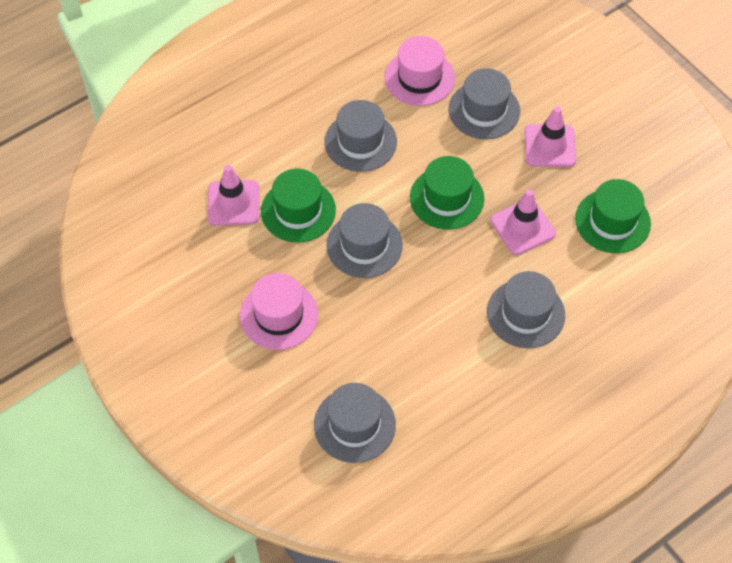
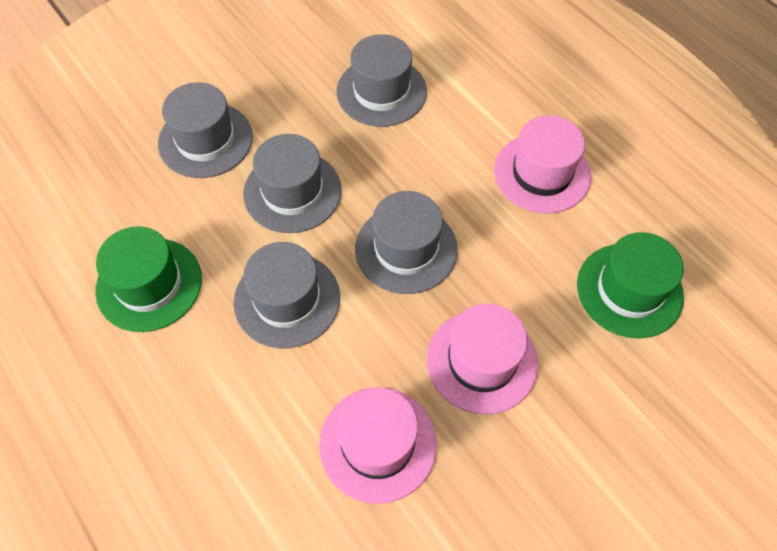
green hat: [261,169,336,243] [410,156,484,230] [575,179,651,253] = 3 -> [95,226,202,332] [577,232,684,339] = 2
pink hat: [240,273,318,350] [385,36,455,106] = 2 -> [319,387,437,504] [427,304,538,415] [494,115,591,214] = 3
pink traffic cone: [208,165,259,226] [490,189,556,255] [524,106,576,167] = 3 -> none = 0

